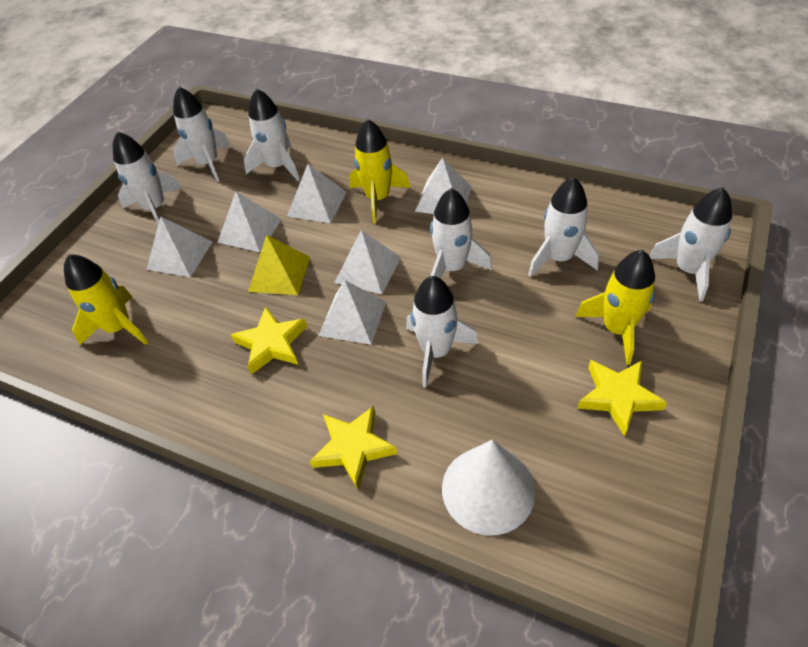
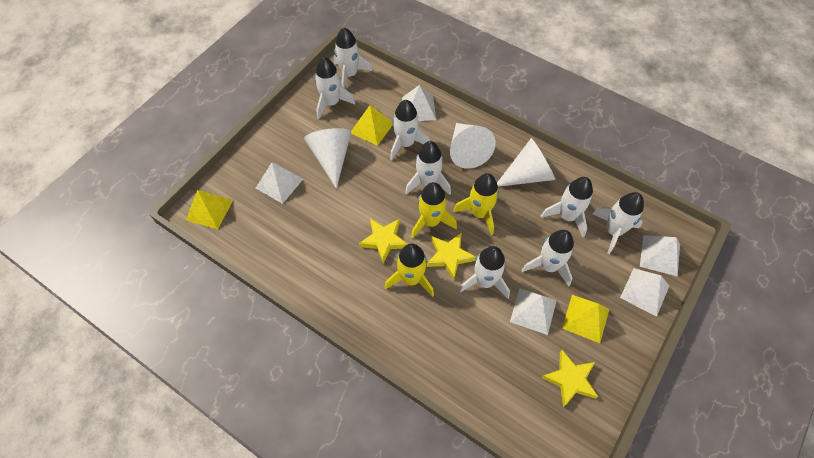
white cone: [442,440,535,535] = 1 -> [304,128,351,189] [450,123,496,169] [497,138,555,187] = 3
white pyramid: [146,216,212,277] [217,191,282,252] [287,164,347,223] [319,280,386,345] [334,230,401,294] [415,158,472,214] = 6 -> [256,163,303,204] [402,85,436,121] [510,288,557,335] [620,268,669,317] [640,235,680,277] = 5
white rocket: [113,131,182,224] [173,87,231,182] [244,88,300,181] [406,276,478,387] [430,188,492,279] [528,177,599,277] [649,187,732,301] = 7 -> [315,57,355,119] [334,27,372,88] [390,100,430,160] [405,141,451,195] [459,246,510,299] [521,230,574,286] [541,177,593,237] [593,192,644,254] = 8
yellow pyramid: [248,235,310,295] = 1 -> [186,190,233,229] [351,105,393,146] [562,295,609,343] = 3

